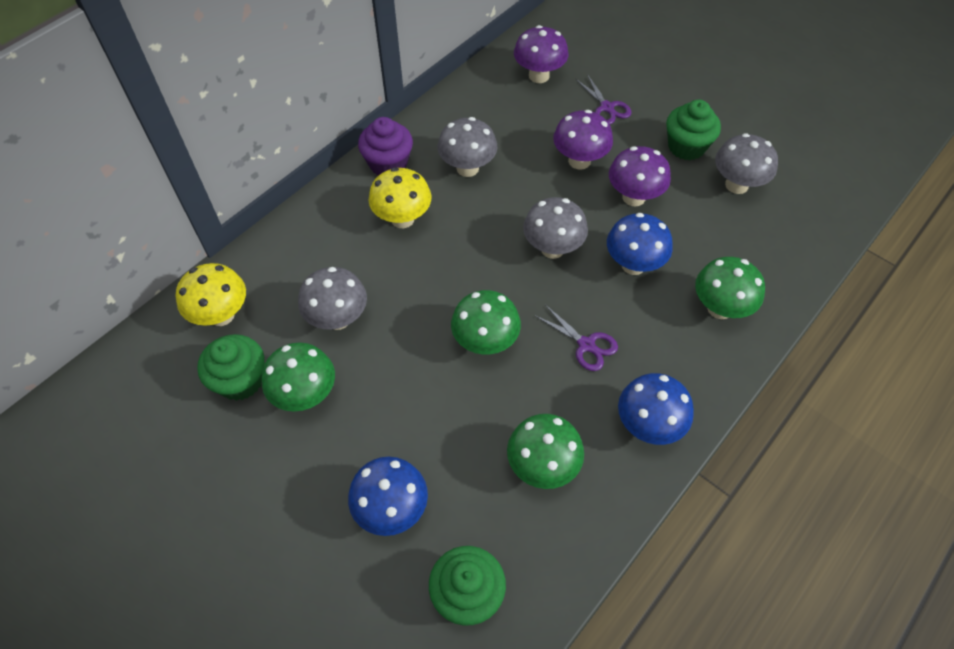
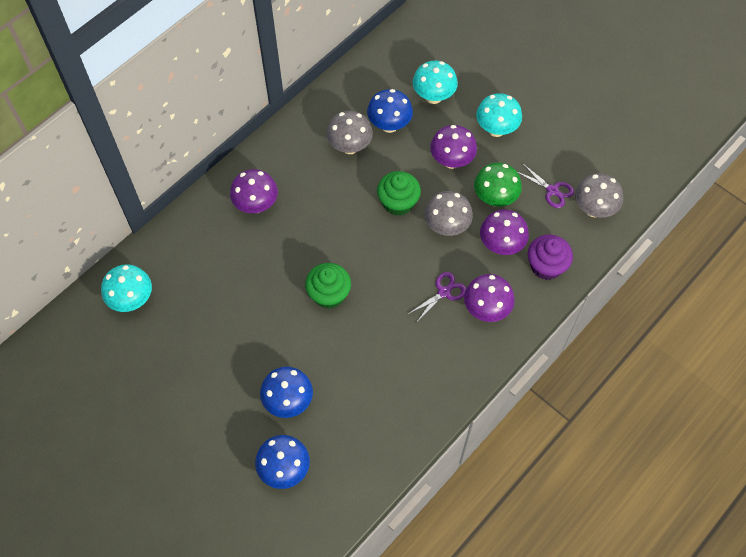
green cupcake: [197,334,265,401] [429,546,506,626] [666,100,721,160] = 3 -> [305,263,351,309] [377,171,421,216] = 2
green mushroom: [261,342,335,412] [451,290,521,354] [507,414,584,489] [695,257,765,319] = 4 -> [474,163,522,207] = 1
grey mushroom: [298,267,367,330] [437,117,497,177] [523,197,588,259] [715,133,778,194] = 4 -> [326,111,373,154] [424,191,473,236] [575,173,623,218] = 3
purple mushroom: [514,25,568,83] [553,110,613,170] [609,146,671,206] = 3 -> [230,169,278,213] [430,125,477,169] [464,274,515,322] [480,210,529,255] = 4
turquoise mushroom: none = 0 -> [101,264,152,312] [413,61,458,104] [476,93,522,137] = 3
yellow mushroom: [176,263,246,326] [368,167,431,228] = 2 -> none = 0

